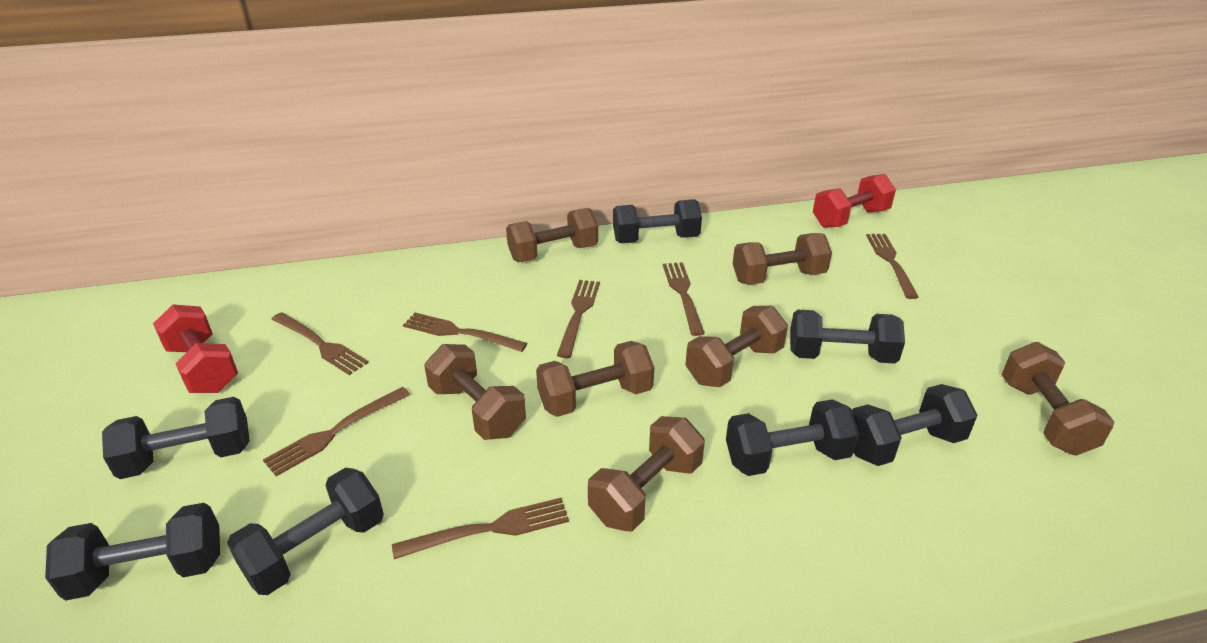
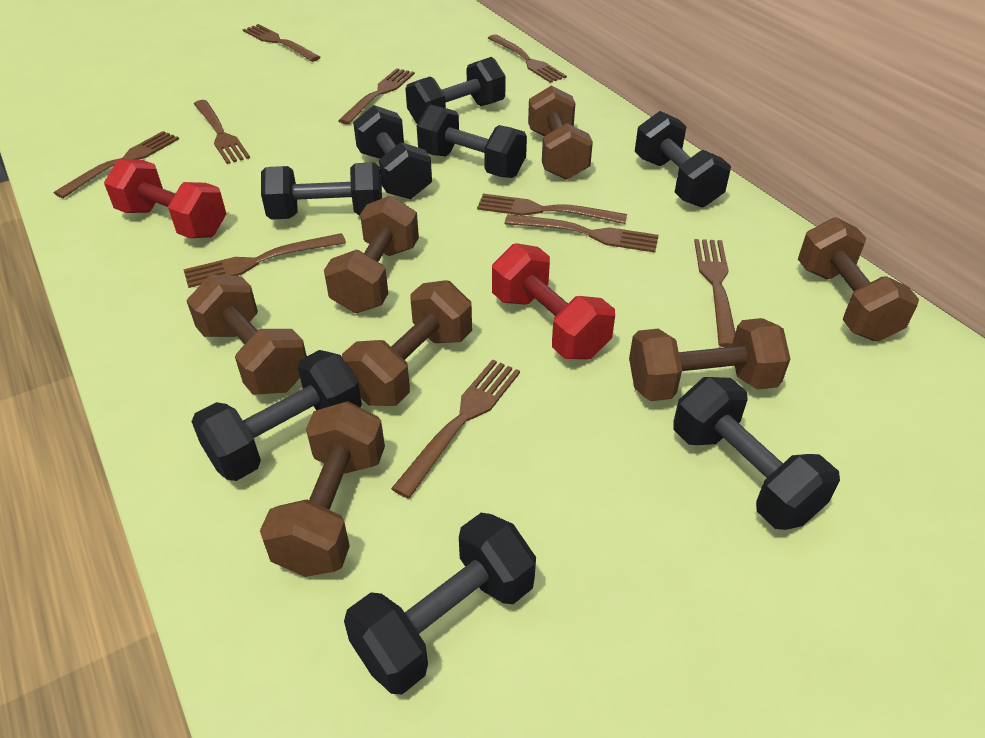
black dumbbell: [45,503,220,600] [102,397,249,479] [227,468,384,595] [613,199,702,243] [726,399,860,476] [790,310,905,364] [852,384,978,466] = 7 -> [191,350,362,481] [261,162,382,220] [344,513,536,694] [353,105,432,199] [405,57,506,124] [417,105,527,178] [635,111,731,208] [673,377,840,530] = 8
brown fork: [263,387,410,476] [272,312,369,375] [392,498,569,559] [403,312,527,352] [557,280,600,358] [663,262,705,336] [866,234,919,299] = 7 -> [54,131,179,198] [183,233,346,288] [194,100,250,164] [243,24,320,62] [338,68,415,125] [391,359,520,499] [477,194,627,224] [488,34,567,83] [504,214,659,253] [694,239,735,347] = 10

